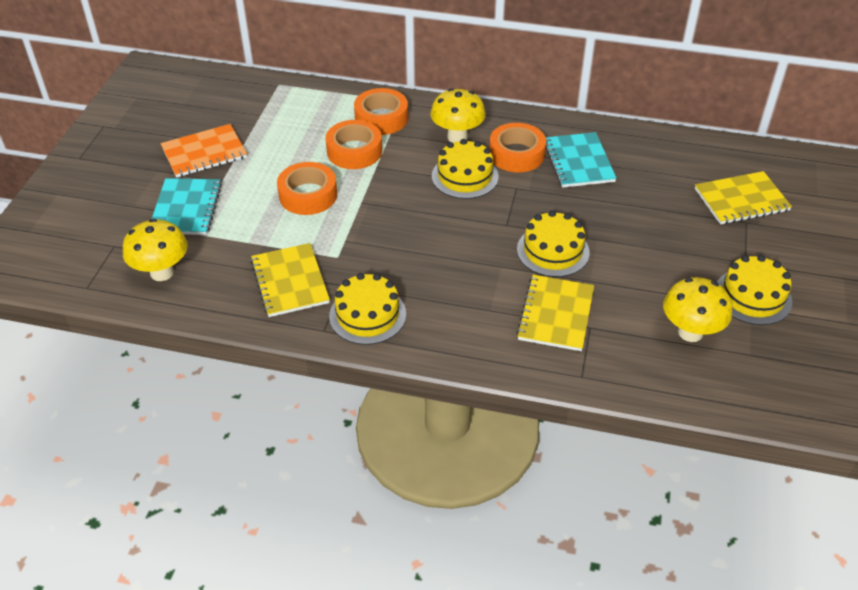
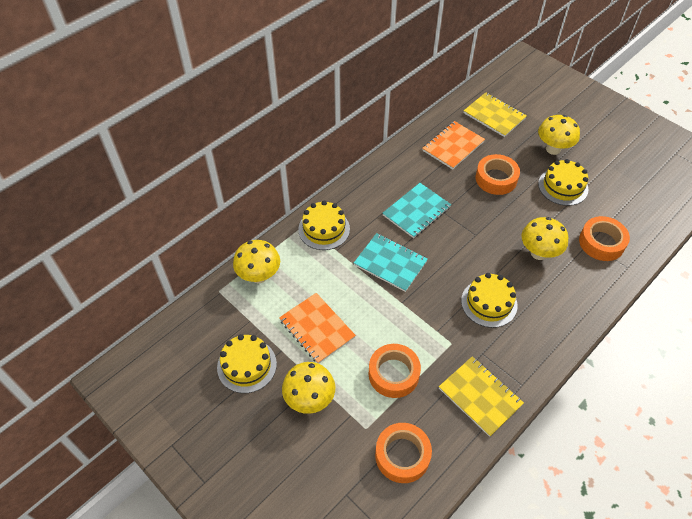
orange notebook: [161,124,247,178] = 1 -> [279,293,356,364] [422,121,485,170] = 2
yellow mushroom: [123,219,188,281] [430,88,486,143] [663,277,732,342] = 3 -> [233,240,280,283] [282,362,335,414] [521,217,568,260] [538,115,580,155] = 4
yellow notebook: [250,243,330,317] [516,275,594,351] [695,171,792,225] = 3 -> [439,356,524,437] [464,92,527,137] = 2

